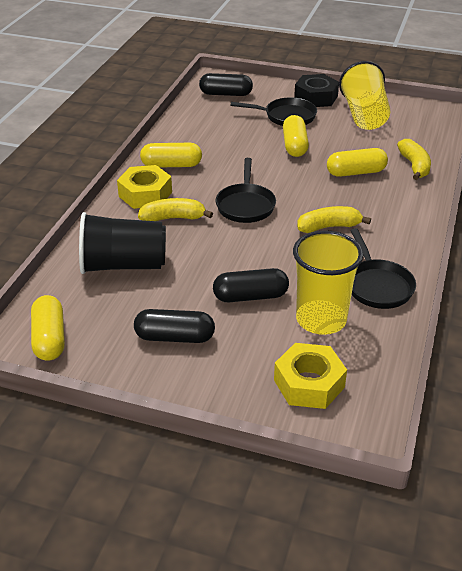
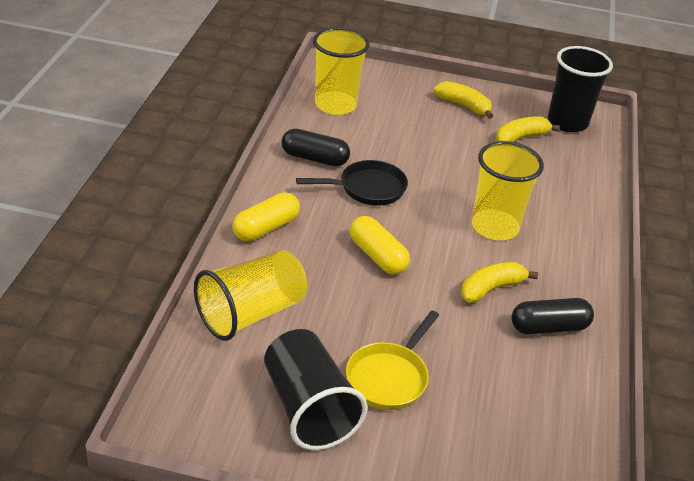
black capsule: [134,309,215,343] [199,73,253,96] [213,268,289,302] = 3 -> [282,128,350,166] [512,298,594,334] = 2
black cup: [79,212,166,274] = 1 -> [264,329,367,450] [548,46,613,132] = 2
black nut: [294,74,339,107] = 1 -> none = 0
black pan: [216,158,276,223] [231,97,317,126] [350,228,416,309] = 3 -> [296,160,408,206] = 1
yellow capsule: [31,295,65,361] [140,143,202,167] [283,115,309,157] [327,148,388,177] = 4 -> [232,192,300,241] [350,216,410,275] = 2
yellow cup: [293,230,363,335] [339,61,390,130] = 2 -> [194,250,307,341] [313,27,370,115] [472,141,544,240] = 3
yellow nut: [117,165,172,209] [274,343,347,409] = 2 -> none = 0
yellow pan: none = 0 -> [346,311,439,410] = 1

